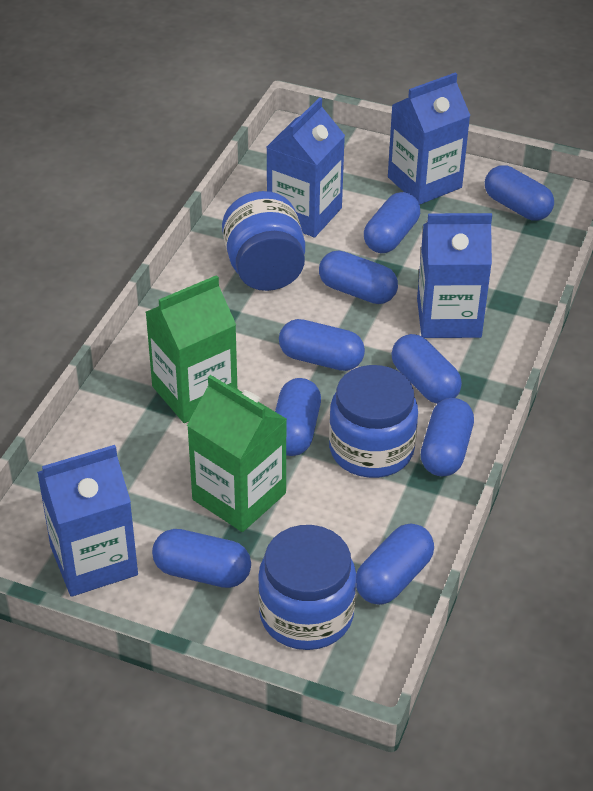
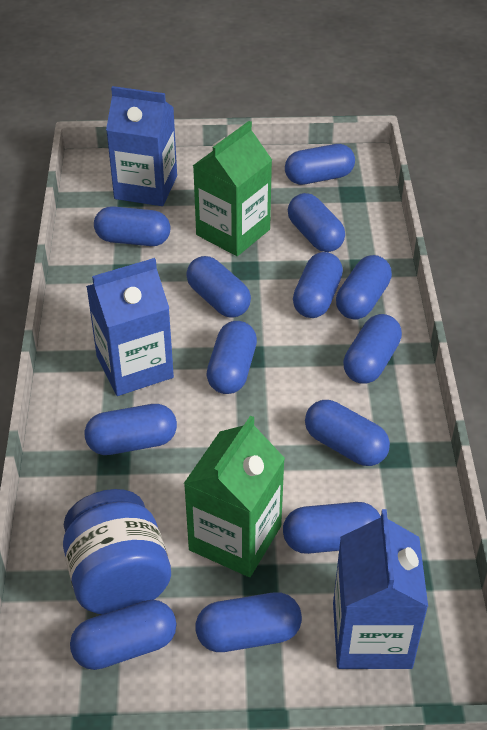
blue capsule: [152,529,251,588] [275,378,321,456] [279,319,365,371] [319,250,398,304] [356,523,434,605] [364,192,420,253] [391,334,462,404] [421,398,474,476] [485,165,554,221] = 9 -> [70,600,177,670] [85,404,177,455] [94,206,170,246] [186,256,251,318] [196,592,302,652] [207,321,257,394] [283,502,381,554] [285,144,355,185] [288,193,345,252] [293,252,343,318] [305,400,390,466] [336,255,392,319] [343,314,402,384] = 13
blue carton: [37,445,138,597] [267,97,345,237] [388,72,471,205] [417,213,492,338] = 4 -> [86,258,174,396] [106,86,177,206] [333,509,428,669] = 3
blue jar: [222,191,305,291] [258,525,356,650] [329,365,418,478] = 3 -> [63,489,171,614] = 1

